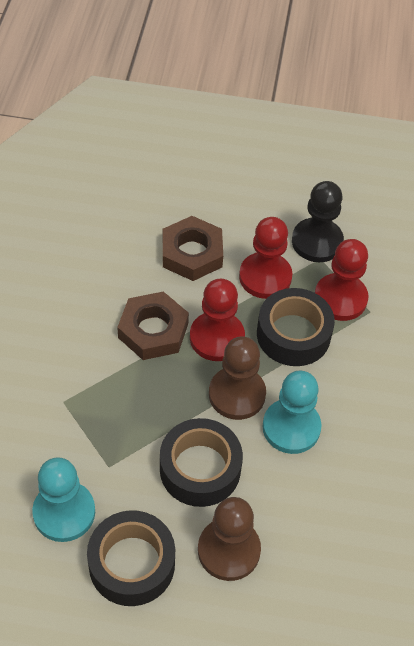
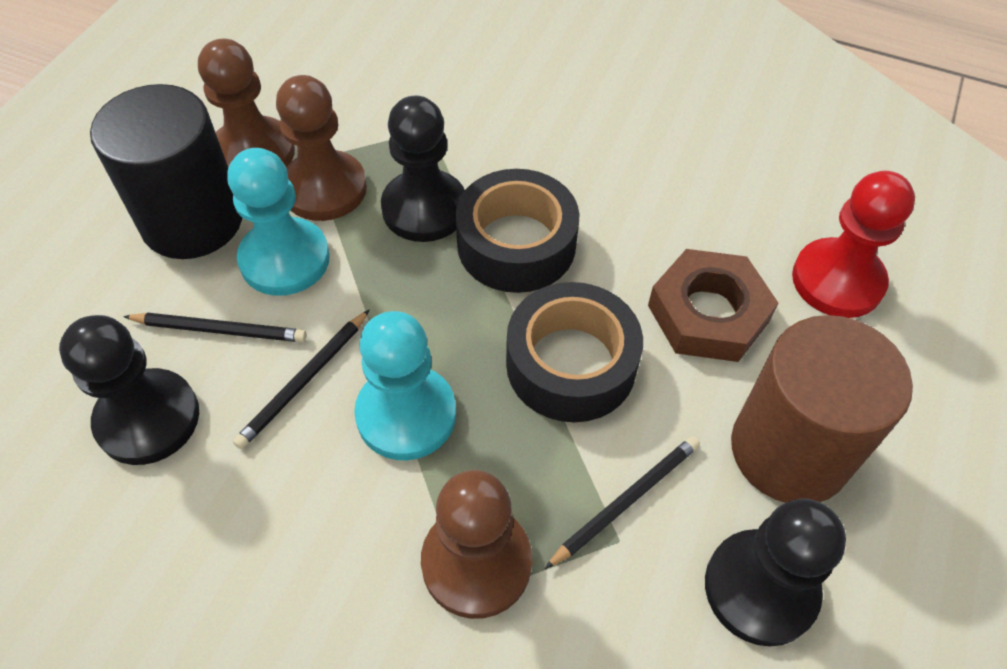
black cylinder: none = 0 -> [90,84,242,259] = 1
black pawn: [292,181,344,262] = 1 -> [59,315,199,465] [381,96,465,242] [705,498,846,647] = 3
black pencil: none = 0 -> [123,313,307,342] [233,310,369,449] [545,436,700,569] = 3
black tape: [87,510,175,606] [160,418,243,507] [257,288,335,366] = 3 -> [455,169,579,293] [506,282,643,422] = 2
brown cylinder: none = 0 -> [731,315,913,503] = 1
brown nut: [117,291,189,360] [163,216,223,281] = 2 -> [648,249,778,362] = 1
brown pawn: [198,497,261,581] [209,337,266,420] = 2 -> [198,39,295,167] [276,75,367,221] [421,470,532,619] = 3
red pawn: [190,279,245,361] [239,217,292,299] [315,239,368,321] = 3 -> [792,171,915,318] = 1

